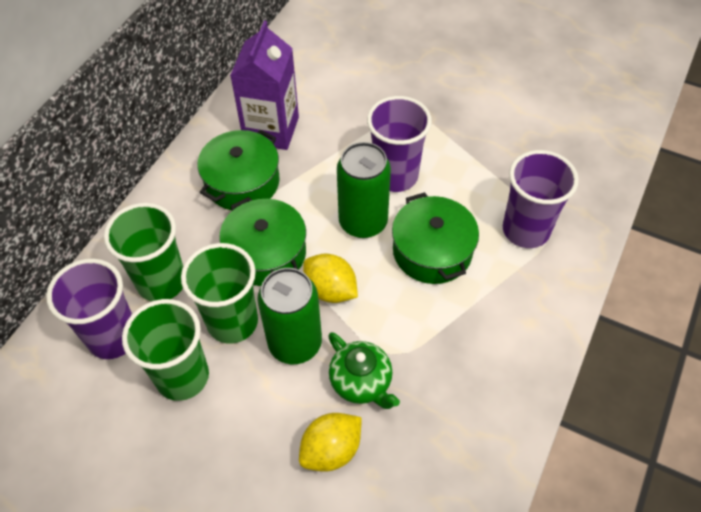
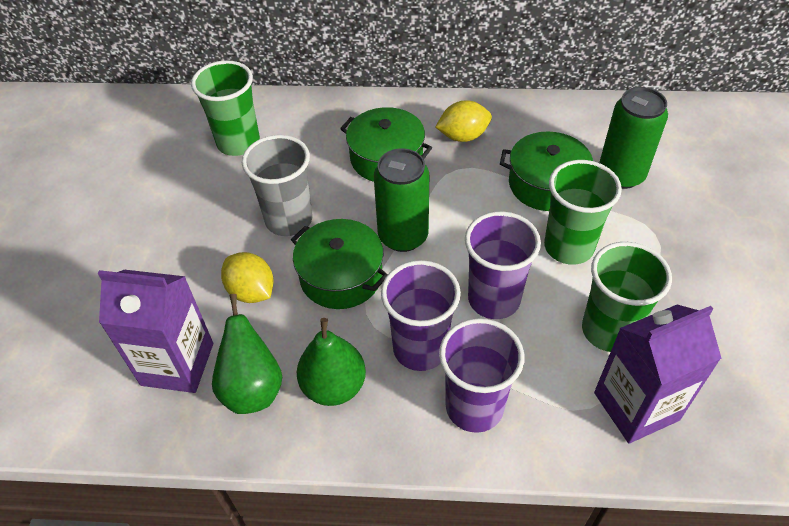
green pear: none = 0 -> [212,294,282,414] [297,318,366,406] = 2
green teapot: [328,332,400,409] = 1 -> none = 0
grey cup: none = 0 -> [242,135,312,236] = 1
purple carton: [230,21,299,150] = 1 -> [98,270,213,393] [594,305,722,444] = 2

